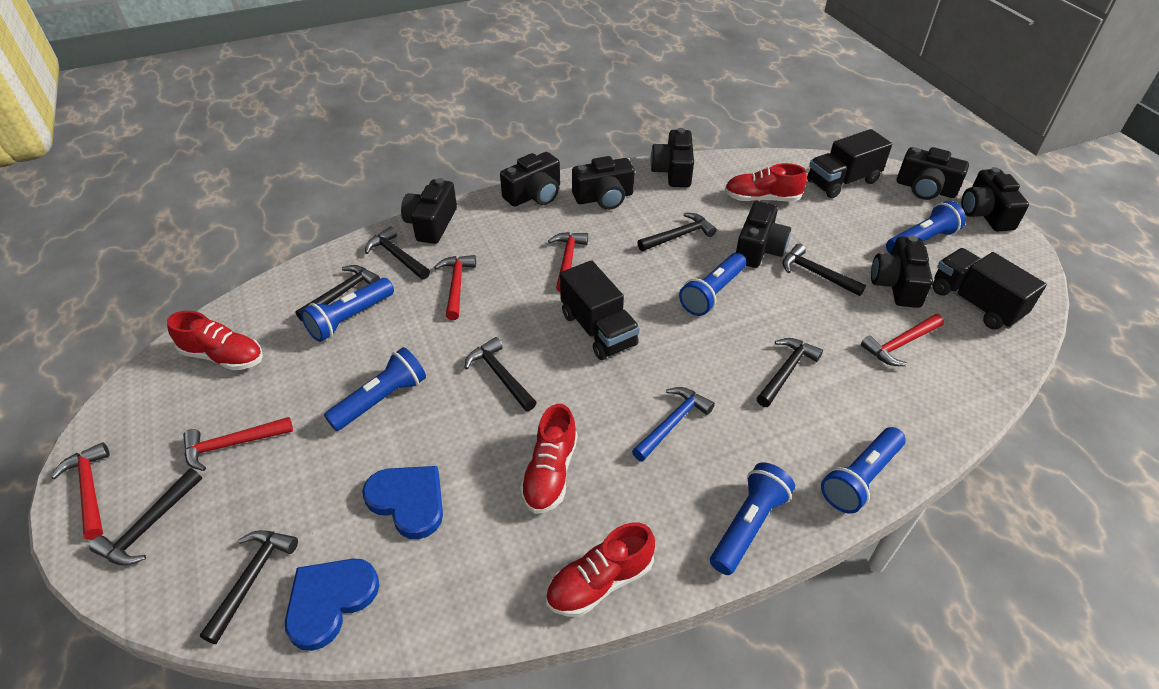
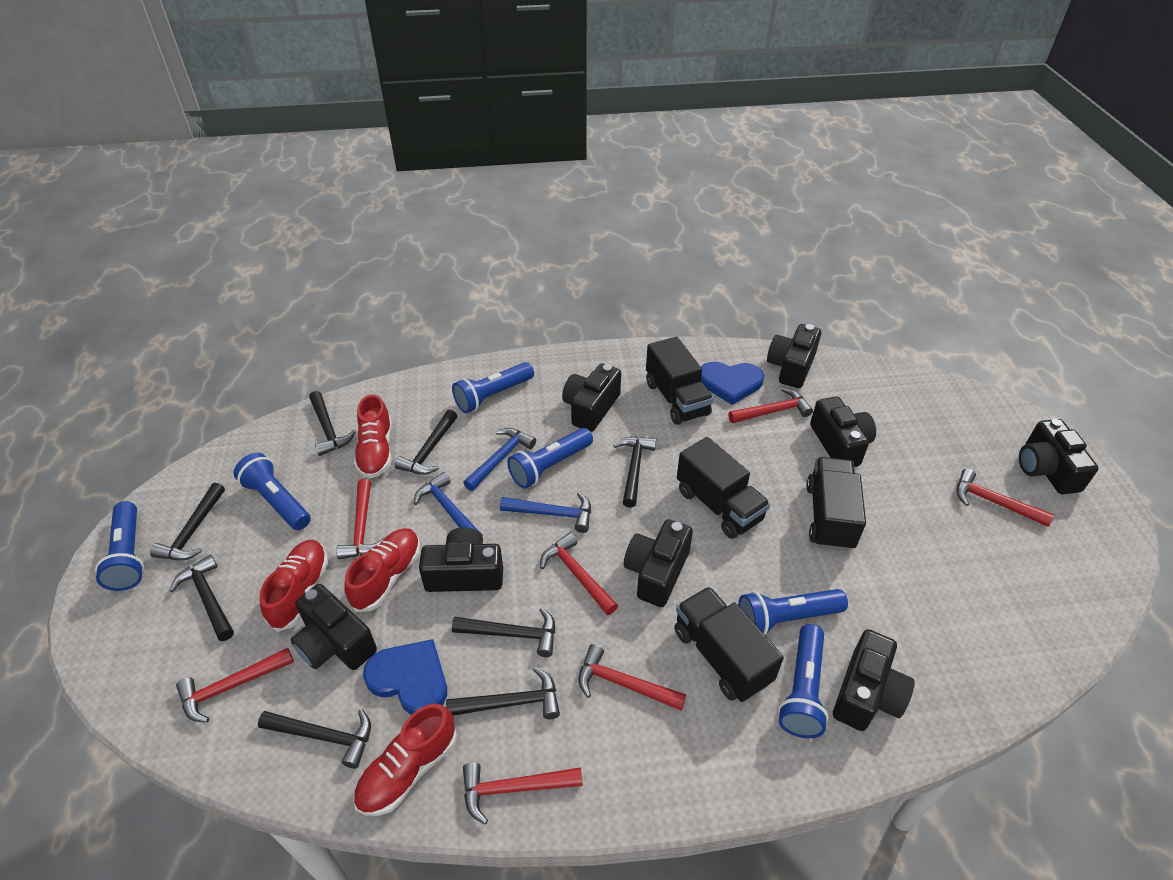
black truck: [560,260,640,360] [807,129,892,198] [932,248,1047,330] = 3 -> [646,337,714,425] [674,587,784,702] [677,437,770,539] [806,457,866,551] = 4
blue hammer: [632,387,715,462] = 1 -> [414,472,483,536] [463,428,536,491] [500,492,591,533] = 3
red hammer: [51,442,110,540] [183,417,293,471] [434,255,476,320] [548,232,588,292] [861,314,944,366] = 5 -> [176,648,294,723] [336,479,384,559] [463,763,583,825] [540,533,618,615] [578,644,686,710] [729,388,813,423] [956,468,1054,527] = 7

